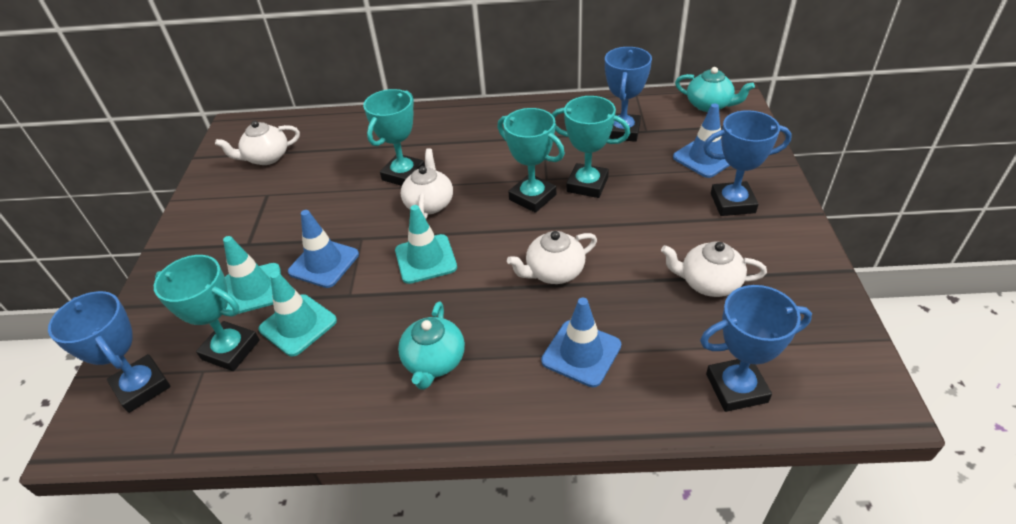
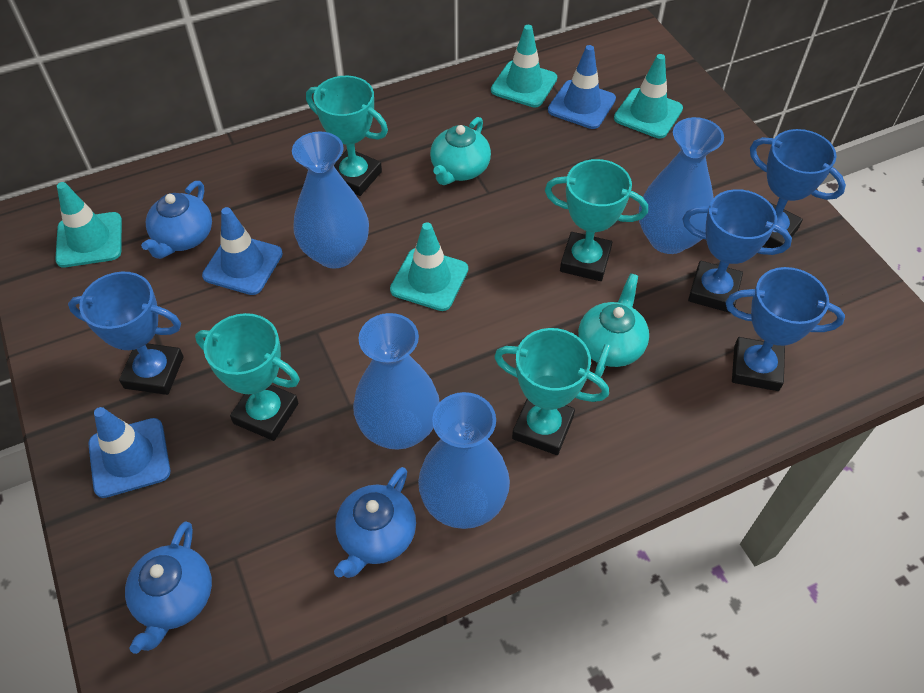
blue teapot: none = 0 -> [125,522,212,654] [141,181,212,259] [334,467,416,578] = 3
blue vase: none = 0 -> [292,131,369,268] [353,313,440,450] [418,392,510,529] [639,117,724,254] = 4
turquoise traffic cone: [223,236,281,314] [259,271,337,356] [395,205,457,284] = 3 -> [55,182,122,267] [390,222,468,311] [491,25,557,108] [614,54,683,138] = 4
white teapot: [215,120,300,165] [401,148,453,219] [507,231,597,284] [661,242,767,297] = 4 -> none = 0

